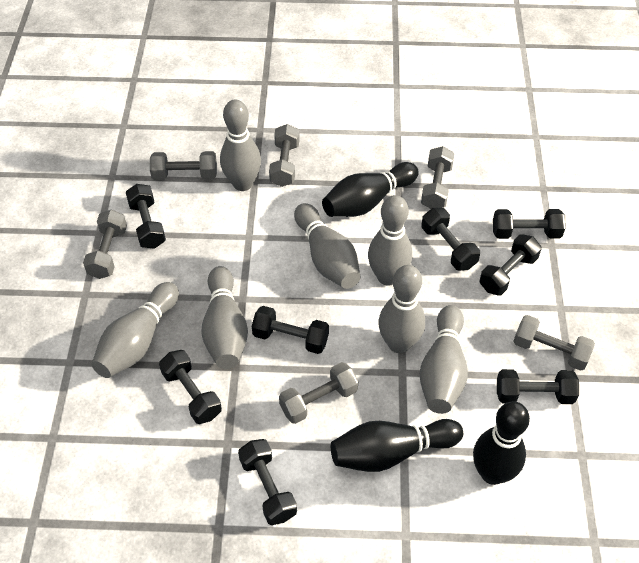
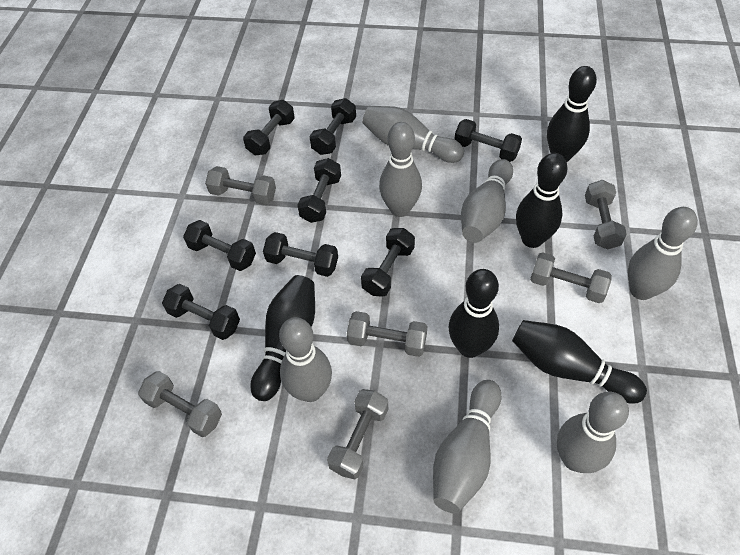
black bowling pin: [322,162,418,217] [331,419,463,472] [473,401,530,485] = 3 -> [250,275,315,401] [448,269,499,358] [512,320,647,404] [516,153,568,248] [547,66,597,162] = 5

